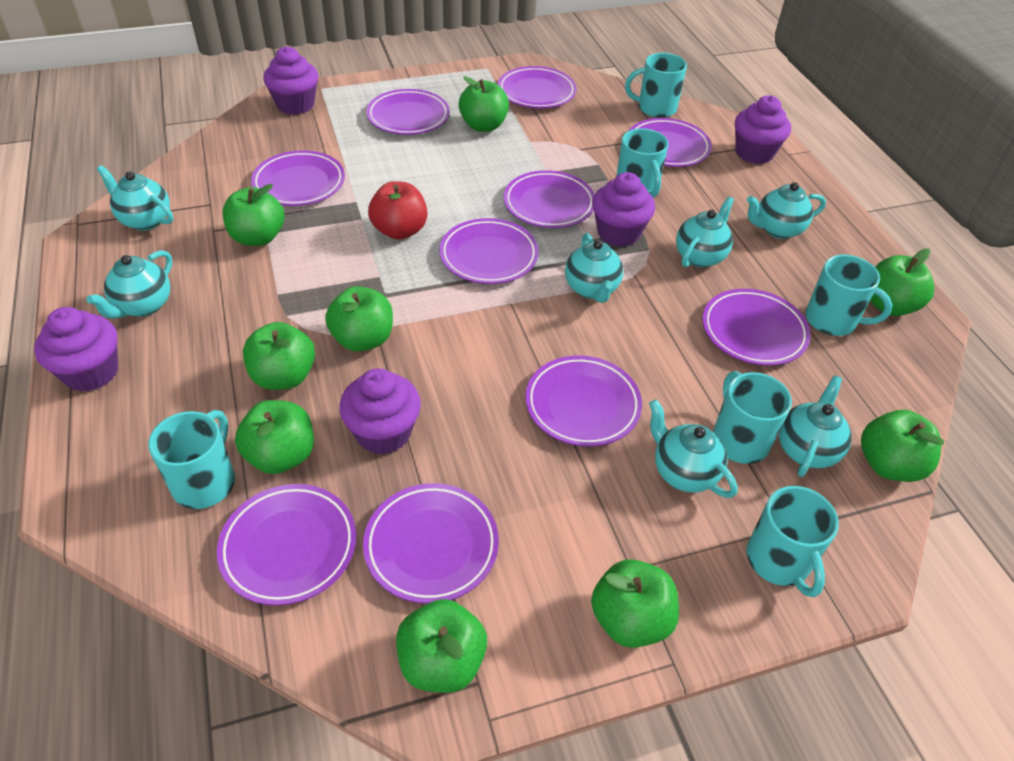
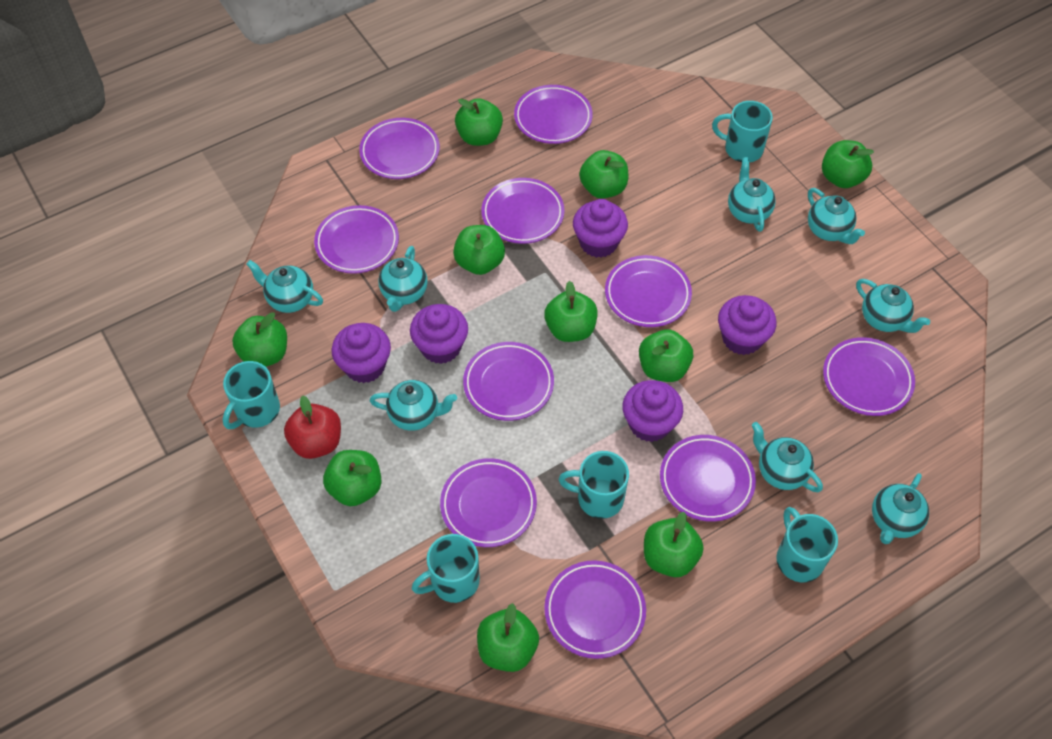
green apple: [223,184,284,246] [235,400,314,474] [243,322,315,390] [325,286,393,351] [396,599,487,693] [459,76,509,132] [591,559,679,648] [861,410,944,482] [870,248,934,316] = 9 -> [232,312,287,367] [323,450,382,506] [453,225,505,275] [455,98,503,146] [477,603,539,672] [544,281,598,342] [579,150,628,199] [639,329,693,382] [644,512,704,577] [822,140,874,188] = 10
turquoise mug: [148,410,235,509] [616,128,669,198] [625,53,687,118] [713,371,792,464] [746,486,839,598] [805,255,892,336] = 6 -> [223,361,280,429] [412,534,480,603] [558,451,629,519] [712,101,773,163] [776,507,838,582] = 5
turquoise teapot: [86,250,172,319] [97,165,173,230] [565,233,623,303] [649,399,738,498] [676,197,734,268] [747,182,826,239] [779,376,852,477] = 7 -> [246,260,323,313] [370,380,457,431] [378,246,428,312] [728,157,776,232] [752,422,823,492] [808,188,865,244] [856,279,930,333] [872,473,929,544] = 8

